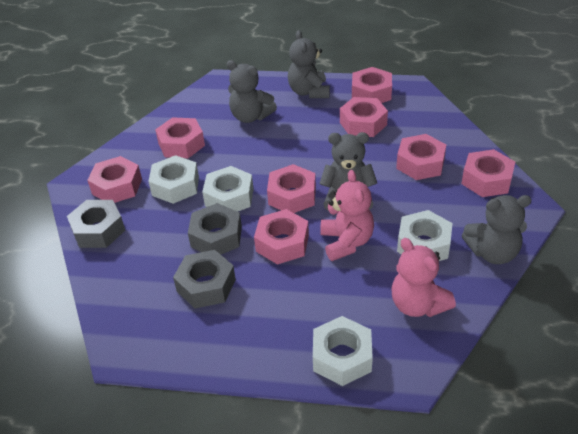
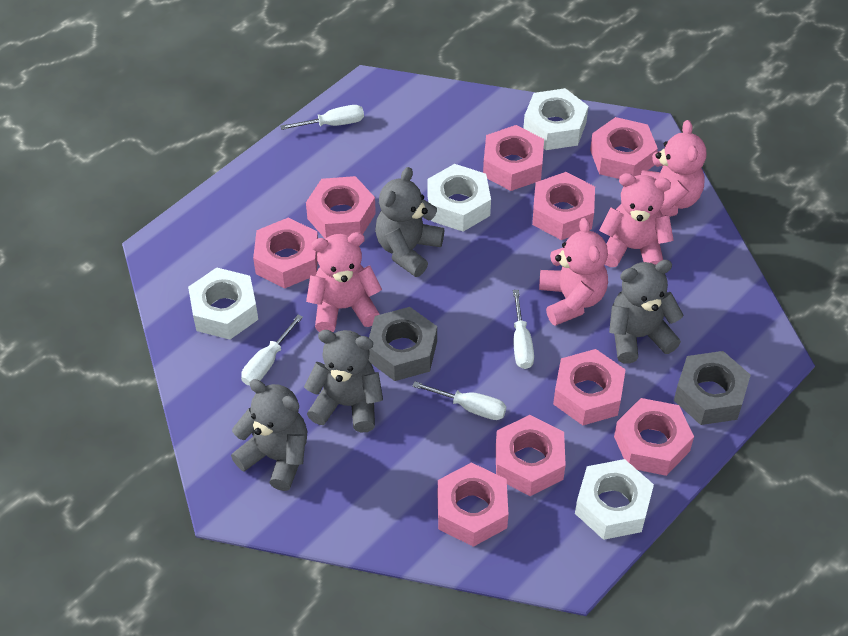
grey nut: [67,200,125,248] [173,250,236,308] [188,203,242,255] = 3 -> [369,307,437,381] [674,351,751,425] = 2
pink nut: [87,156,142,203] [155,117,205,158] [254,209,309,265] [267,164,316,213] [340,97,388,137] [352,67,392,103] [396,134,446,180] [461,149,515,197] = 8 -> [253,218,318,288] [306,176,376,239] [438,462,509,547] [483,125,544,191] [496,415,566,496] [532,172,595,240] [553,349,626,425] [590,117,658,179] [614,398,694,476] = 9
pink teddy bear: [320,170,374,261] [392,238,456,317] = 2 -> [306,232,382,332] [539,218,608,326] [599,173,674,267] [641,120,706,217] = 4
white screwdriver: none = 0 -> [241,314,303,385] [280,105,364,130] [412,381,506,420] [513,290,534,369] = 4

